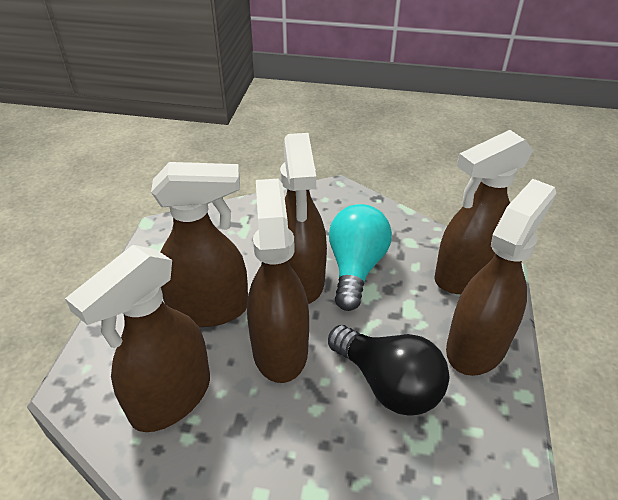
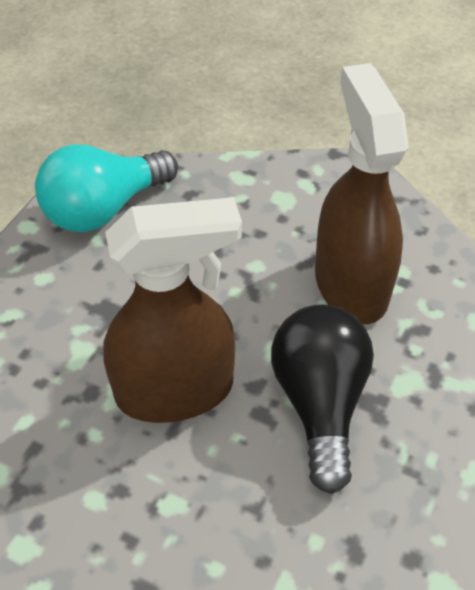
brown spray bottle: [65,245,210,432] [151,162,248,327] [247,179,309,383] [280,133,327,304] [434,130,533,294] [446,179,556,376] = 6 -> [103,197,242,423] [315,63,409,324] = 2

